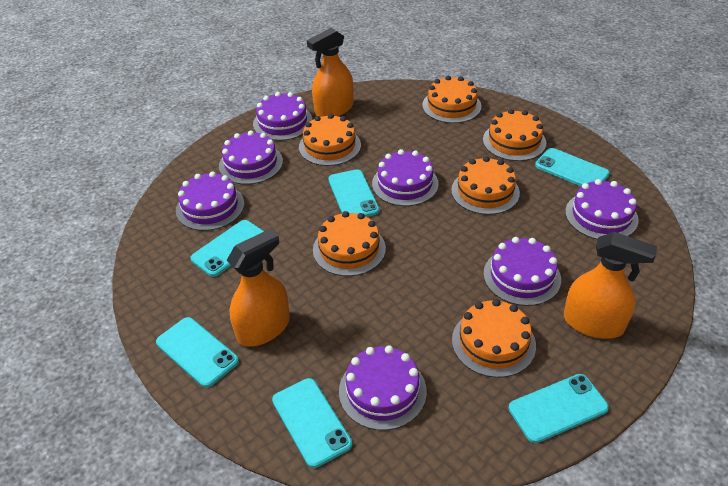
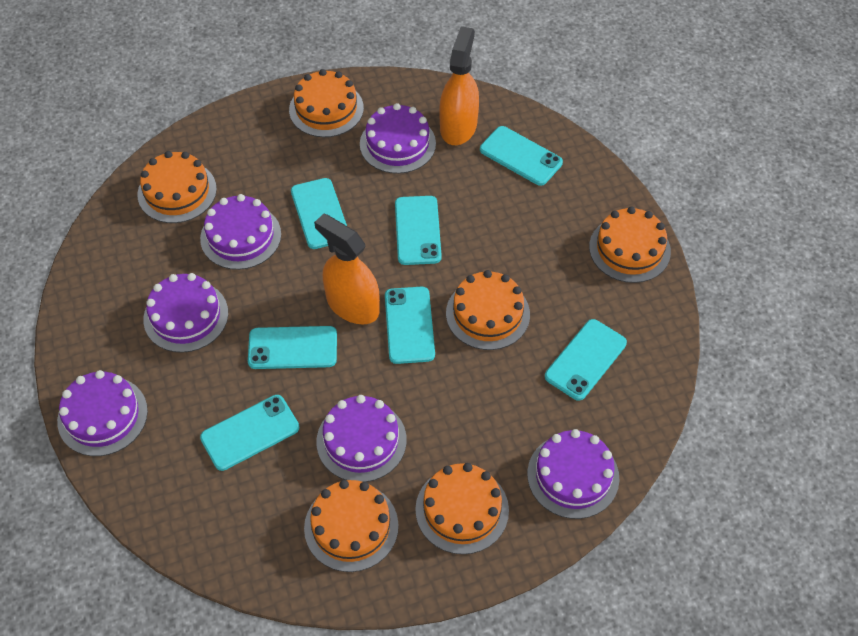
orange spray bottle: [227,229,290,346] [307,28,353,117] [564,232,657,339] = 3 -> [314,214,380,325] [440,26,479,145] = 2
purple cake: [176,172,244,231] [219,130,283,185] [253,92,313,141] [339,345,427,430] [372,149,439,206] [483,237,561,306] [565,179,639,240] = 7 -> [57,370,148,456] [143,273,228,353] [200,194,281,270] [316,395,407,482] [360,103,436,174] [527,429,619,519] = 6
turquoise phone: [156,317,239,388] [190,220,264,277] [272,378,352,468] [328,169,379,217] [509,374,609,443] [535,148,610,187] = 6 -> [200,395,299,471] [248,326,337,369] [291,178,347,249] [385,287,435,364] [395,196,442,265] [480,126,563,186] [545,319,627,401] = 7

